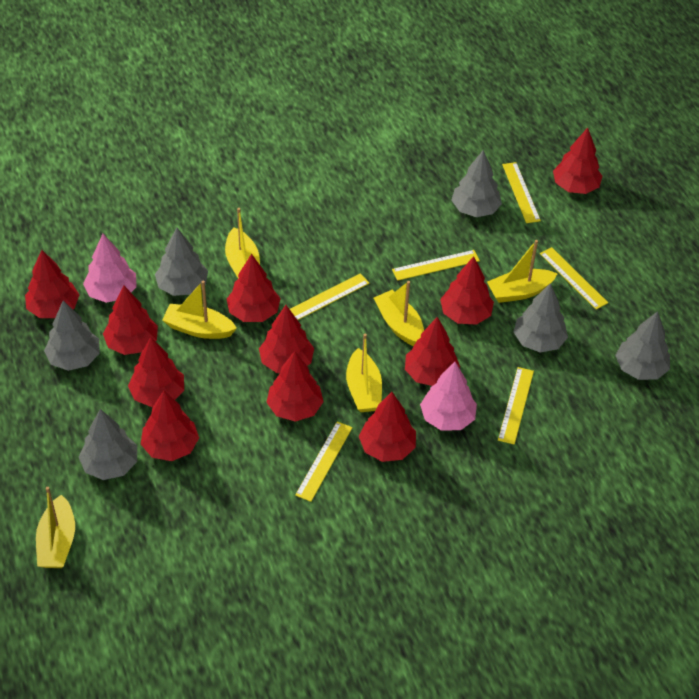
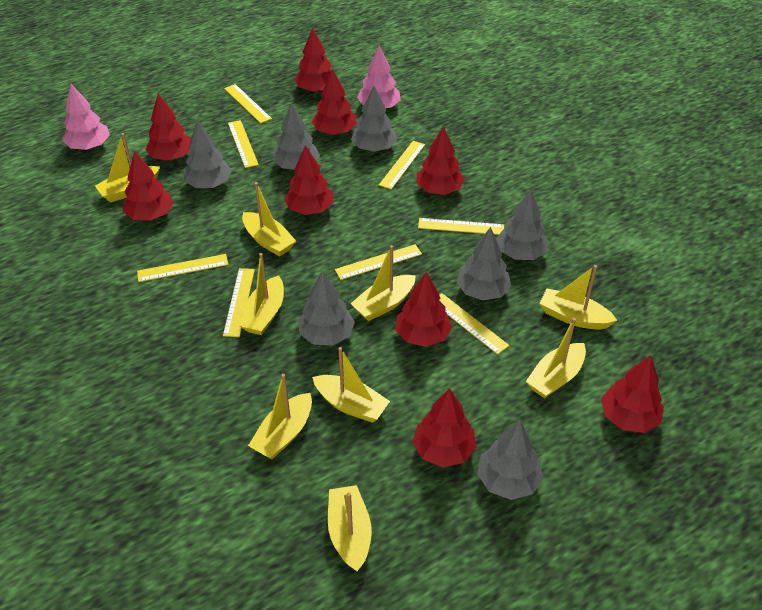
grey tree: [44,301,100,371] [79,409,137,480] [155,228,208,296] [451,150,502,217] [513,283,568,353] [615,311,670,380] = 6 -> [184,120,232,188] [273,102,320,170] [298,271,355,345] [351,85,397,152] [457,227,511,301] [477,420,543,500] [496,189,548,260] = 7
red tree: [25,250,79,318] [103,286,158,355] [128,337,184,407] [141,391,199,461] [227,254,281,322] [259,305,314,373] [266,351,324,422] [359,392,416,462] [405,317,460,386] [440,256,494,325] [553,128,602,194] = 11 -> [123,151,174,221] [145,94,191,161] [284,145,333,215] [294,28,332,92] [312,69,357,135] [395,272,452,347] [412,388,477,467] [417,126,465,195] [601,355,664,433] = 9
yellow boat: [36,487,75,568] [162,280,237,339] [225,208,260,279] [346,333,382,412] [374,281,424,346] [487,240,558,303] = 6 -> [95,133,160,203] [239,253,284,335] [242,182,296,257] [248,374,312,459] [312,347,390,423] [328,485,372,572] [350,245,416,321] [526,318,586,398] [539,265,617,330] = 9
yellow ruler: [290,273,369,320] [295,422,352,502] [392,250,480,281] [498,367,534,445] [502,162,541,223] [540,247,608,310] = 6 -> [137,254,229,282] [223,268,255,337] [224,84,272,123] [228,120,259,168] [335,244,422,280] [379,141,425,190] [418,218,504,235] [439,293,509,355] = 8

